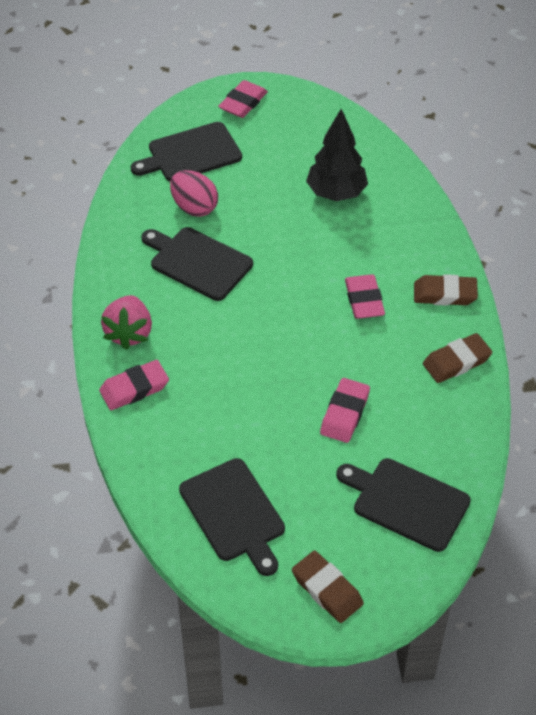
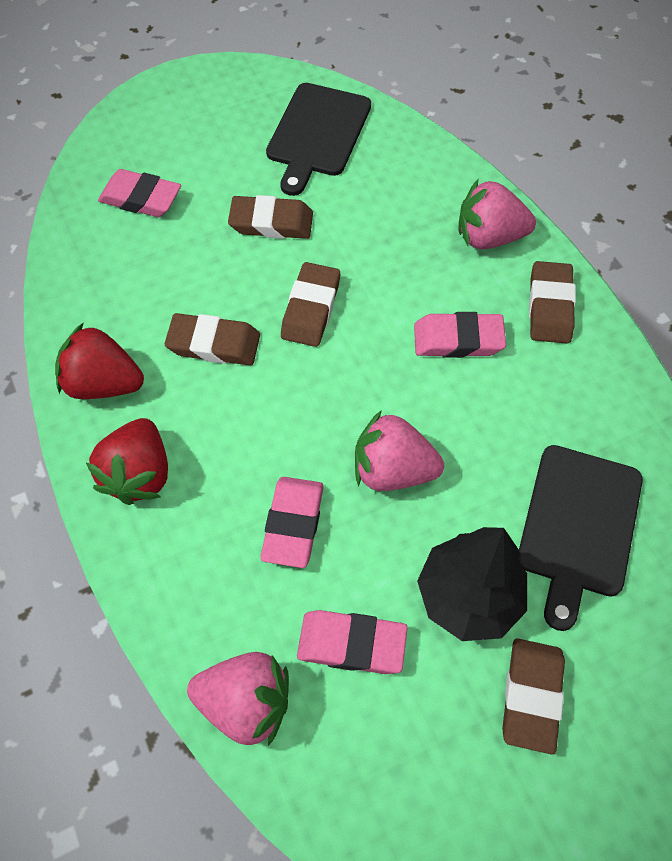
black cutting board: [131,122,242,181] [141,227,253,301] [179,458,285,576] [336,458,471,552] = 4 -> [266,83,371,196] [519,445,643,631] = 2
brown eraser: [292,550,364,623] [414,274,478,306] [423,333,492,383] = 3 -> [165,313,260,365] [228,195,313,239] [281,262,340,347] [502,638,565,755] [529,261,576,344] = 5
pink egg: [170,170,218,217] = 1 -> none = 0
pink strawberry: [101,295,152,350] = 1 -> [187,652,289,746] [355,410,444,491] [458,179,536,249] = 3
red strawberry: none = 0 -> [55,323,144,399] [86,418,168,505] = 2

